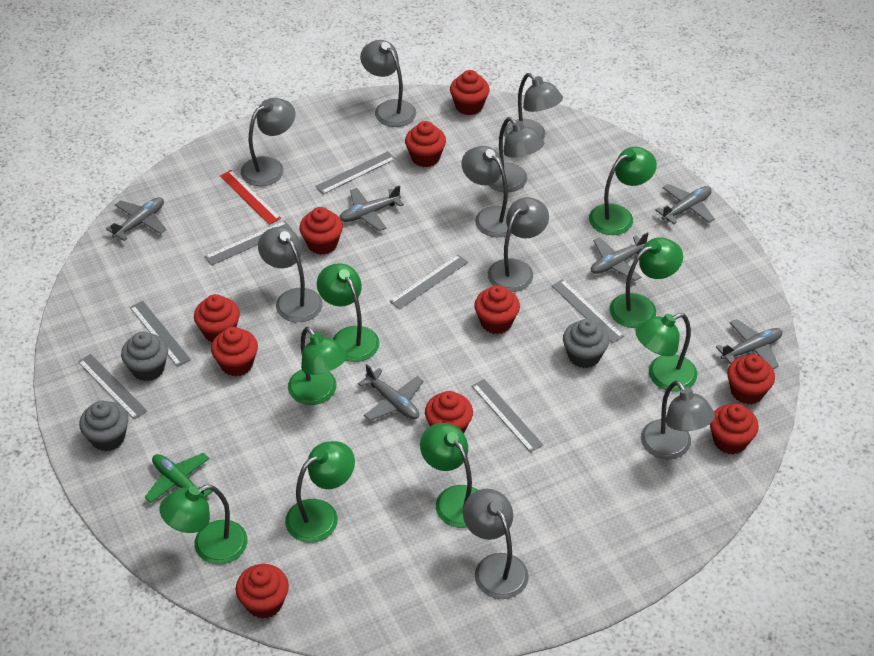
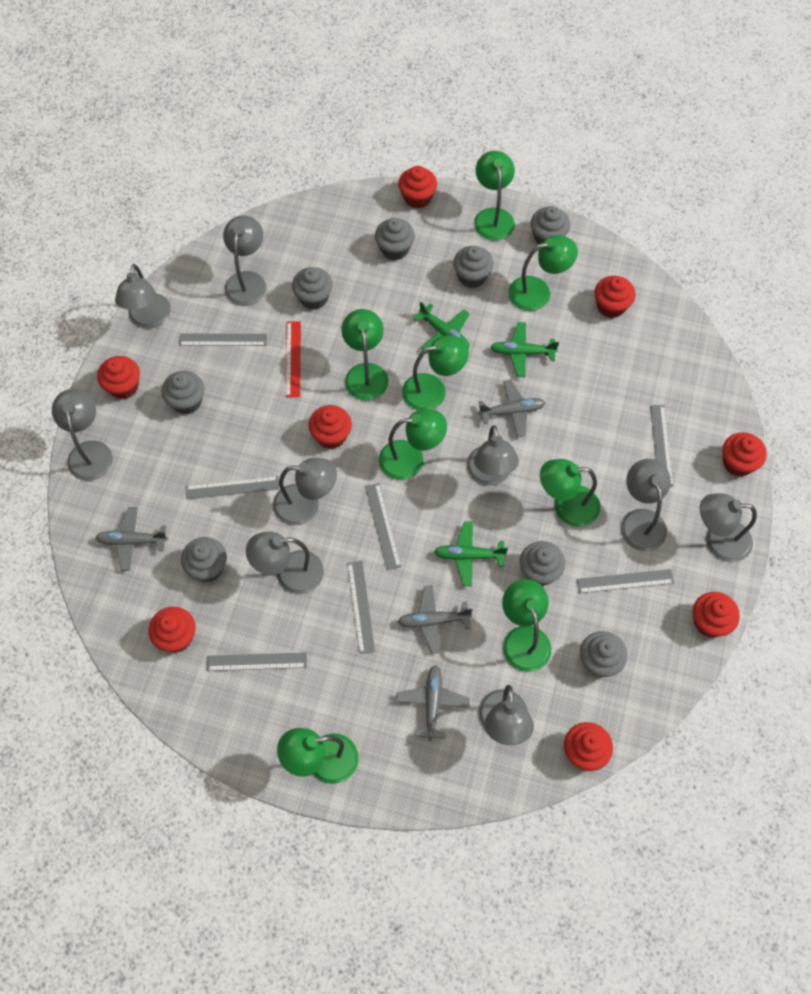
green plane: [145,453,213,503] = 1 -> [413,301,470,353] [434,521,508,586] [490,322,559,377] = 3
grey cupcake: [79,401,128,451] [121,331,168,381] [563,319,609,368] = 3 -> [161,371,204,414] [181,537,227,582] [292,267,333,310] [375,218,415,260] [453,246,494,288] [520,541,565,586] [531,206,570,245] [580,631,627,677] = 8
grey plane: [106,197,166,241] [339,185,404,231] [358,364,424,421] [591,232,649,281] [655,184,715,224] [716,319,782,369] = 6 -> [95,507,168,571] [396,665,470,741] [398,585,473,654] [478,380,546,437] = 4
red cupcake: [194,294,240,343] [211,327,258,376] [236,564,289,619] [299,207,343,255] [405,121,446,167] [425,391,473,433] [450,70,490,115] [474,285,520,334] [710,403,759,454] [727,354,775,404] = 10 -> [97,356,140,399] [149,607,196,653] [308,405,352,449] [398,166,437,209] [564,722,613,771] [594,276,636,318] [693,592,740,637] [722,432,767,477] = 8

